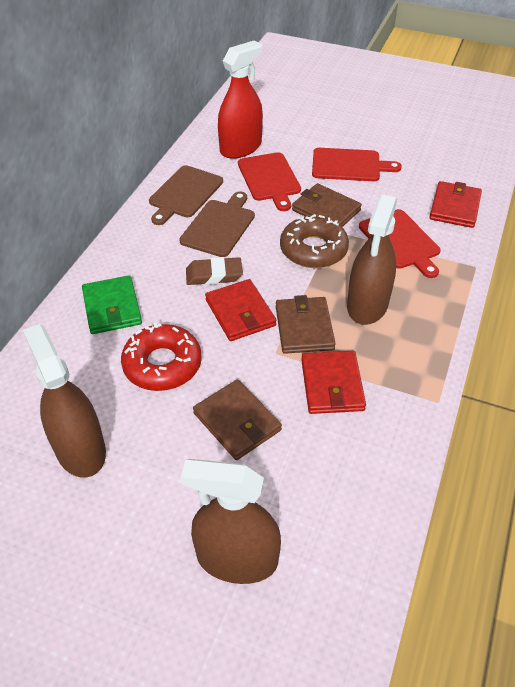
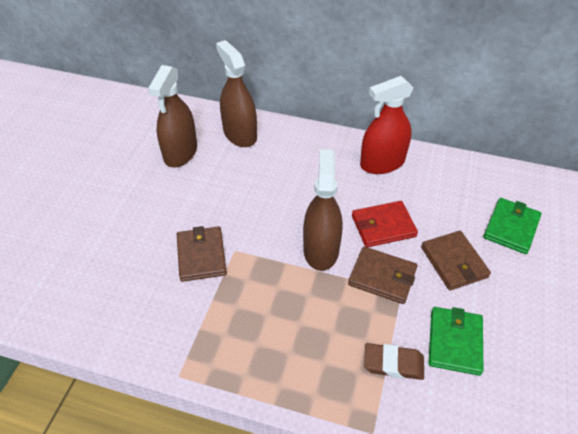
brown cutting board: [149,165,223,225] [179,191,255,257] = 2 -> none = 0
brown donut: [280,214,349,268] = 1 -> none = 0
green wallet: [82,275,142,334] = 1 -> [428,307,483,376] [483,198,542,254] = 2
red cutting board: [238,152,301,211] [312,148,402,181] [359,209,441,278] = 3 -> none = 0
red donut: [121,323,202,391] = 1 -> none = 0
red wallet: [205,279,276,341] [301,351,366,414] [429,181,482,228] = 3 -> [352,201,418,247] = 1

